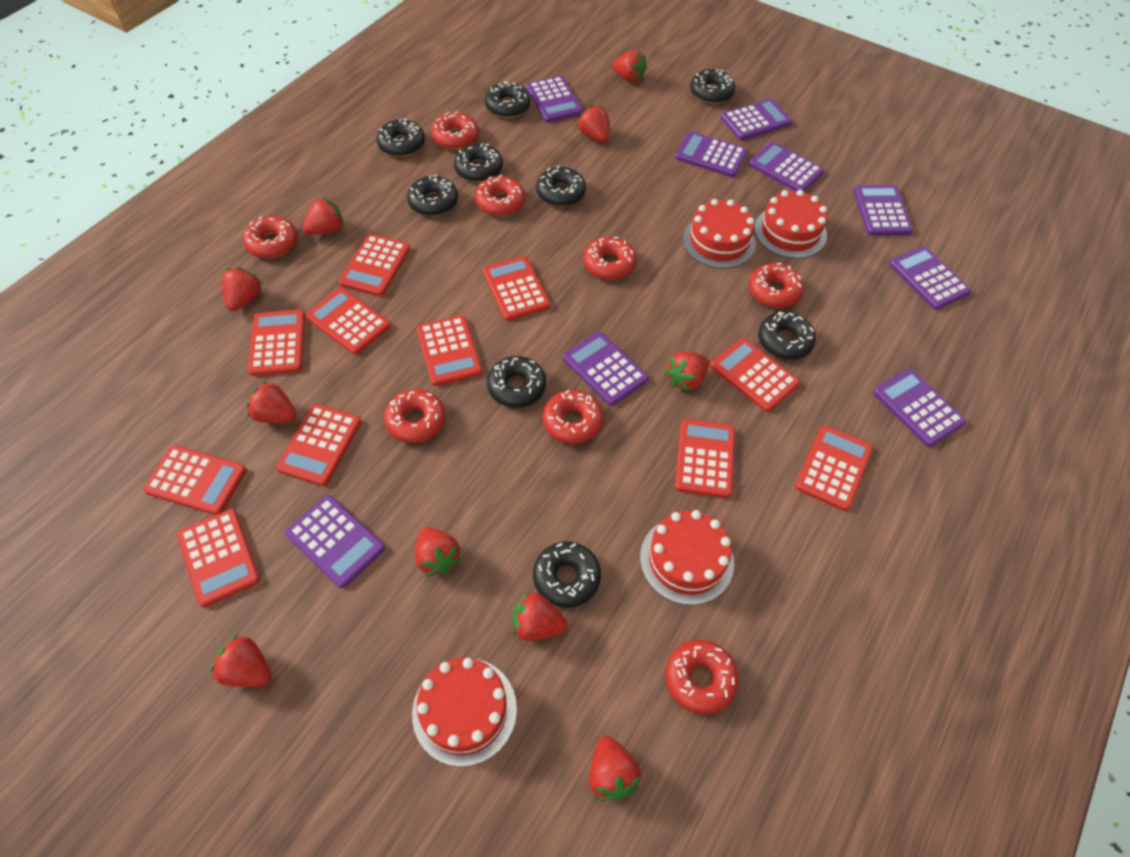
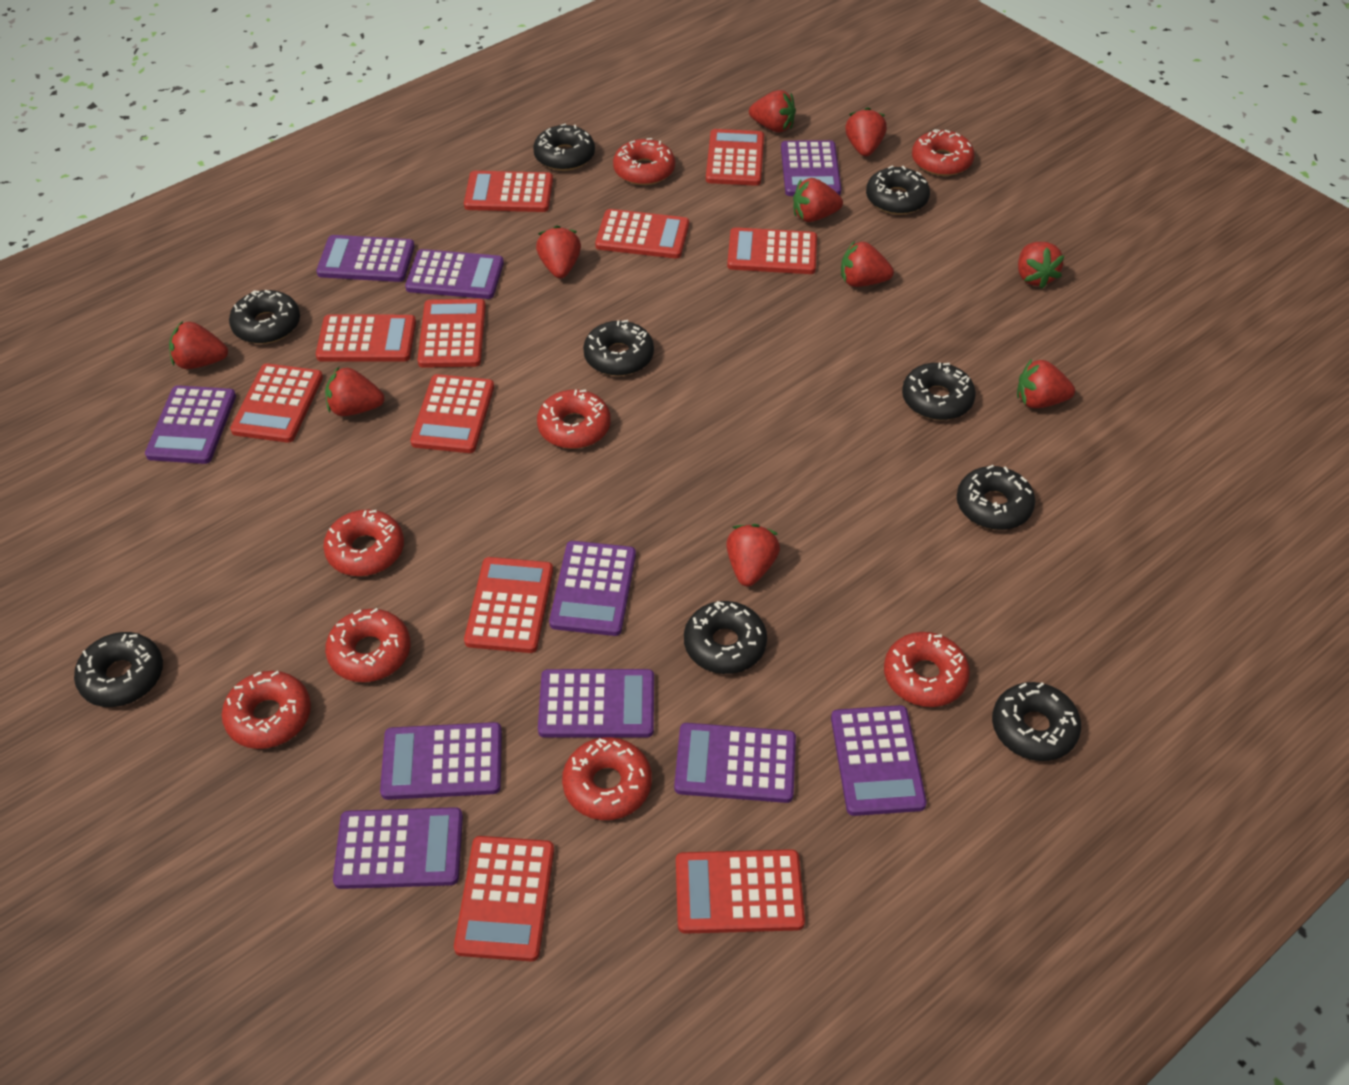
purple calculator: [285,495,385,588] [526,76,583,123] [563,332,649,406] [675,131,748,177] [721,99,792,140] [749,142,824,192] [853,185,913,235] [873,368,966,447] [889,246,971,310] = 9 -> [145,385,236,464] [316,235,415,282] [333,807,463,889] [380,722,502,800] [405,249,504,299] [538,669,654,738] [549,541,636,636] [674,723,796,803] [781,140,841,196] [831,705,927,816] = 10
red cake: [412,658,517,767] [640,510,734,605] [683,199,756,269] [754,190,827,258] = 4 -> none = 0

